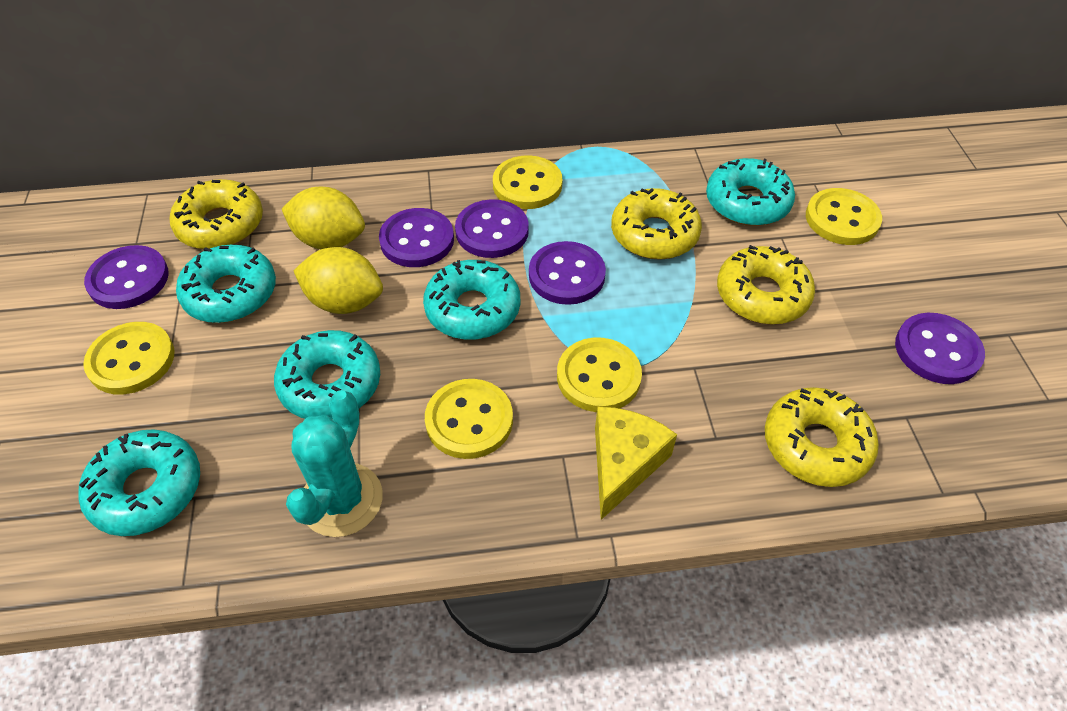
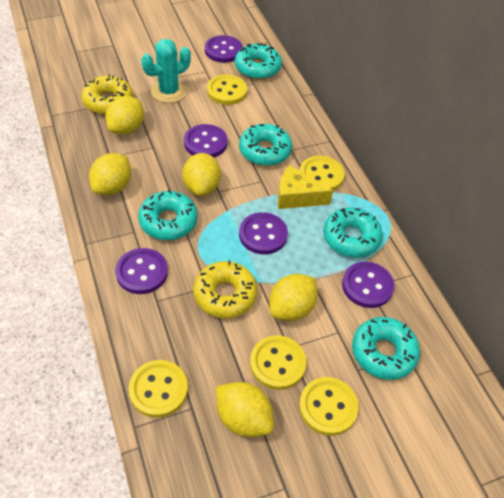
yellow donut: [170,179,263,249] [611,188,702,260] [717,245,815,325] [765,387,879,487] = 4 -> [81,74,133,114] [193,261,257,318] = 2
yellow lemon: [282,187,365,249] [293,247,383,314] = 2 -> [89,153,131,195] [105,96,144,135] [182,153,221,196] [216,382,274,437] [269,274,318,321] = 5

